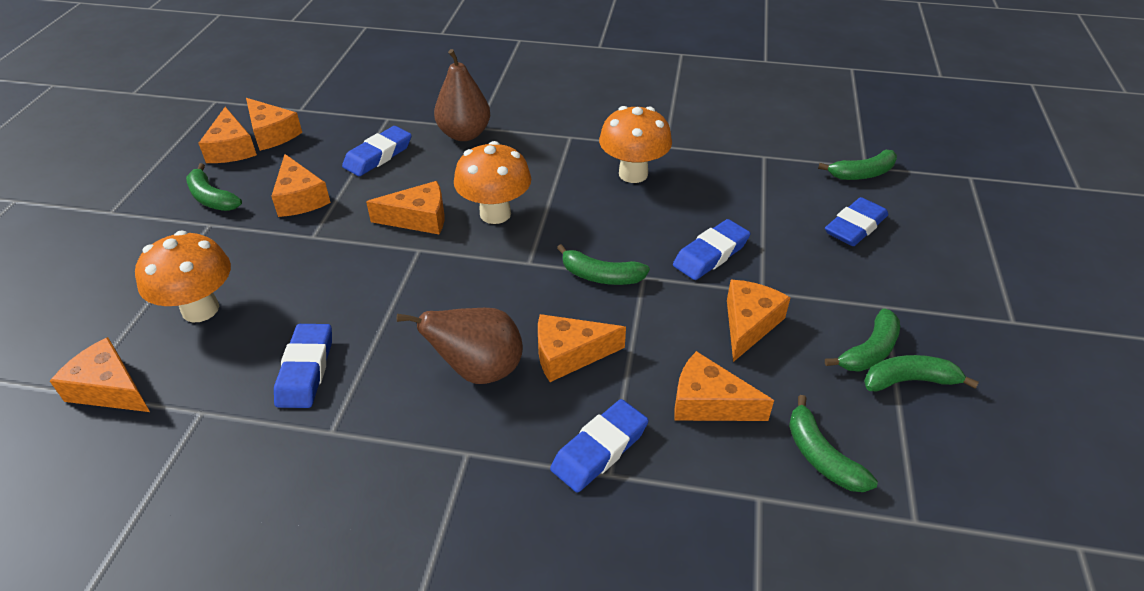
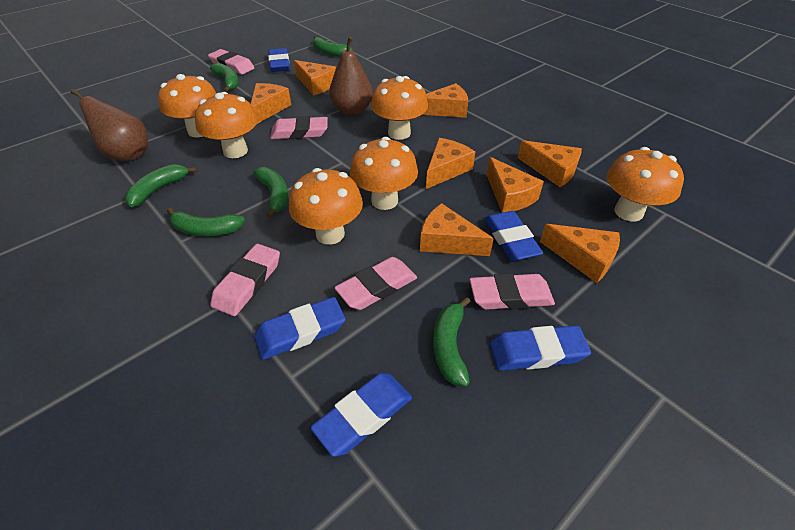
orange mushroom: [135,231,231,322] [454,141,531,224] [599,106,672,183] = 3 -> [158,74,216,137] [195,92,258,158] [289,168,363,245] [350,137,418,210] [371,76,428,140] [607,147,684,222] = 6
pink eraser: none = 0 -> [208,49,254,75] [210,244,280,316] [270,116,328,139] [334,257,417,310] [470,273,555,310] = 5

